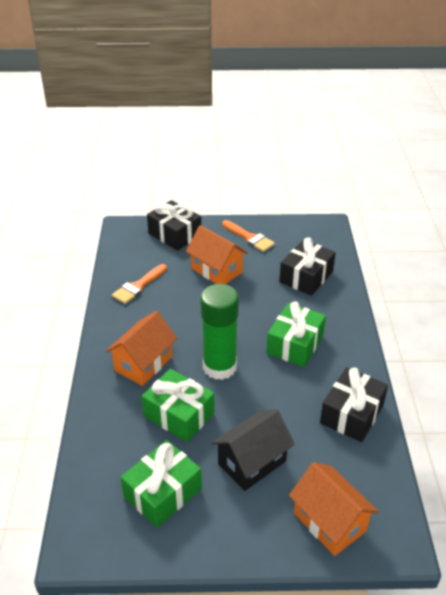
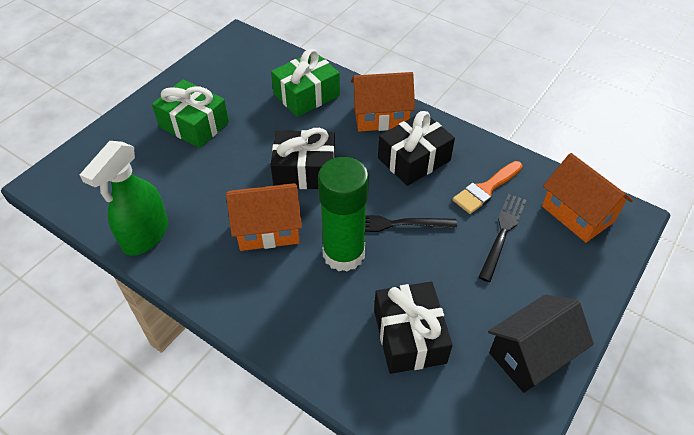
black fork: none = 0 -> [365,215,457,232] [478,194,526,282] = 2
green gift: [121,440,202,527] [141,369,215,442] [266,301,326,367] = 3 -> [152,79,229,148] [271,49,340,117] = 2
green spray bottle: none = 0 -> [80,141,168,256] = 1
orange brush: [112,264,167,304] [222,220,275,252] = 2 -> [452,161,522,214] = 1

